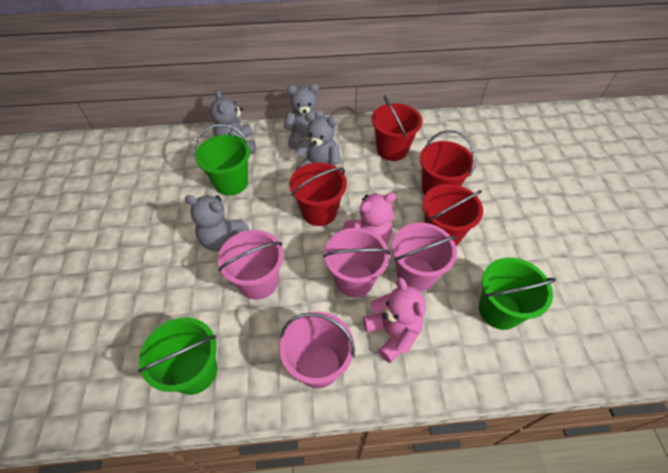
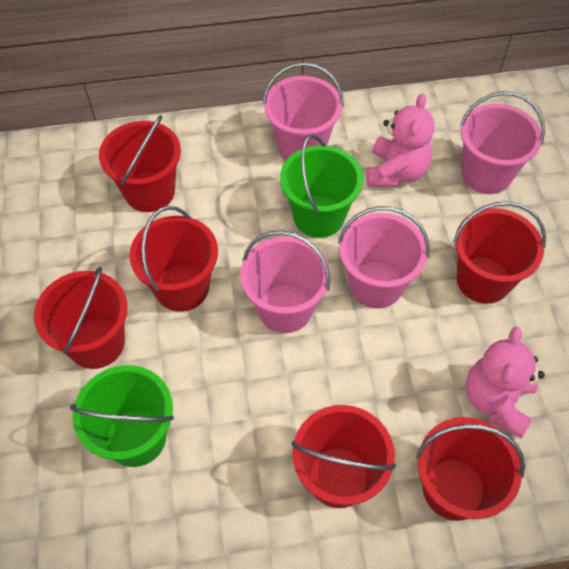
green bucket: [138,318,217,395] [193,124,250,196] [479,258,556,330] = 3 -> [70,365,174,467] [280,135,363,238] = 2
grey teddy bear: [185,195,249,251] [210,90,256,153] [283,84,325,149] [295,112,340,170] = 4 -> none = 0
red bucket: [289,162,347,226] [372,95,422,161] [420,130,476,195] [422,184,483,246] = 4 -> [34,267,128,369] [99,115,181,212] [129,206,218,312] [292,405,396,508] [416,417,525,521] [453,201,546,304] = 6

